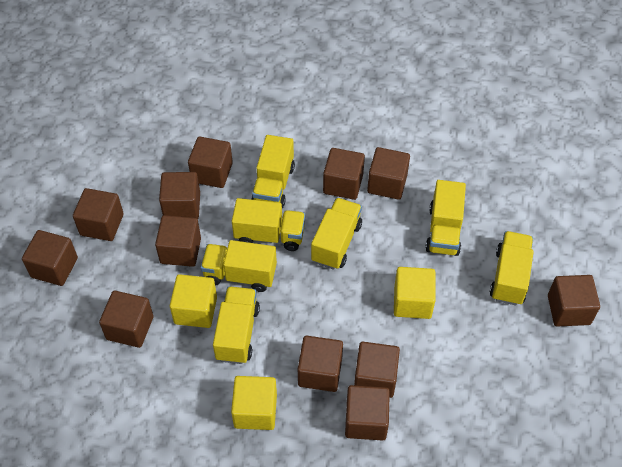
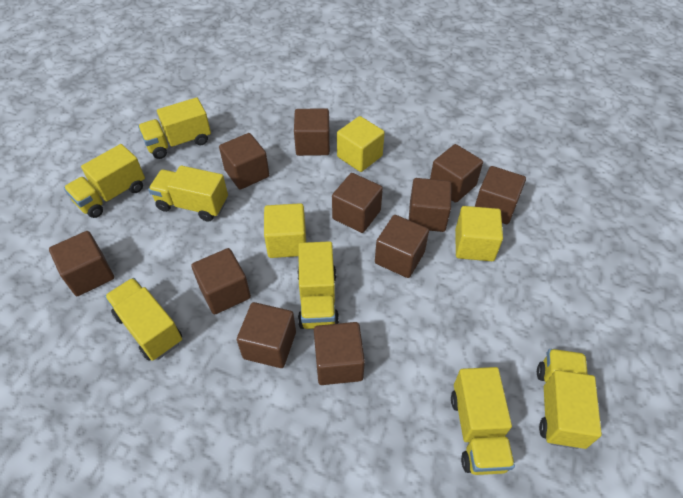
brown cube: [22,230,78,286] [73,188,124,241] [99,291,154,348] [155,215,201,267] [159,172,200,219] [188,137,233,188] [298,336,343,392] [323,148,365,200] [345,385,390,441] [354,342,400,398] [367,147,410,200] [548,275,600,327] = 12 -> [49,231,114,296] [191,248,251,315] [219,133,269,190] [237,302,296,368] [294,108,330,156] [314,322,365,385] [332,173,383,233] [375,215,429,278] [409,178,452,232] [430,144,483,203] [475,166,526,224] = 11

